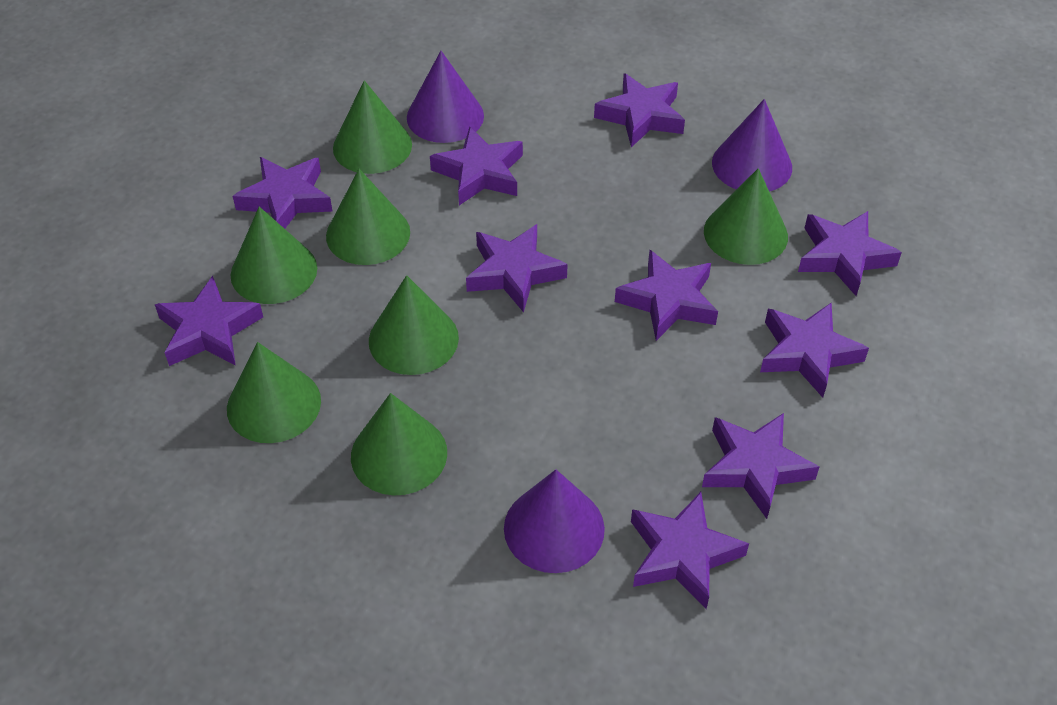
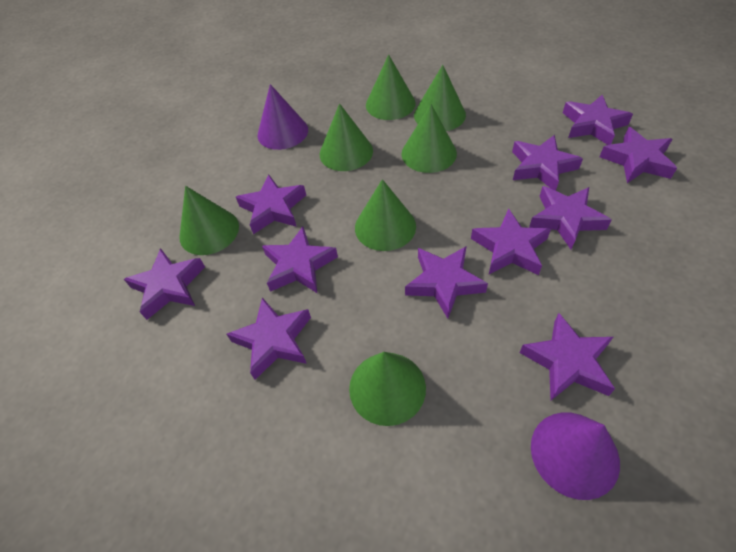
purple cone: [407,51,484,143] [504,470,605,573] [712,99,792,191] = 3 -> [258,84,308,150] [531,412,620,500] = 2
purple star: [154,276,263,366] [233,157,333,229] [430,127,523,205] [466,224,568,312] [594,73,685,147] [615,250,718,341] [631,492,749,609] [702,413,819,519] [760,302,869,398] [798,211,902,296] = 10 -> [124,248,205,320] [227,297,311,380] [236,174,306,234] [262,227,338,293] [405,246,488,319] [471,208,551,275] [512,135,583,191] [520,313,615,400] [529,186,611,249] [563,95,633,145] [599,127,677,183] = 11

